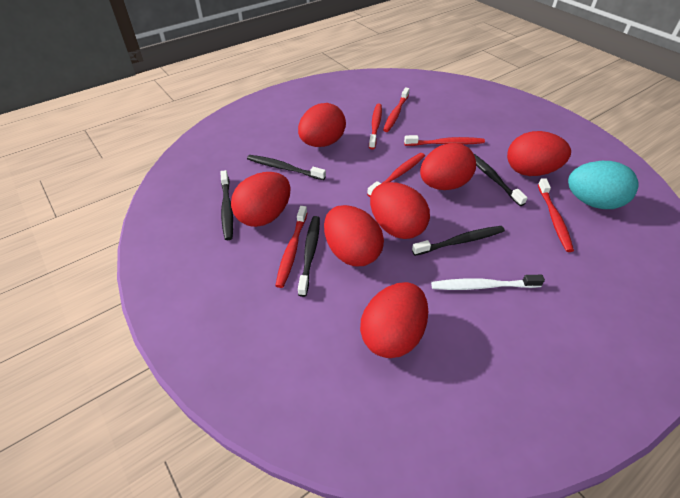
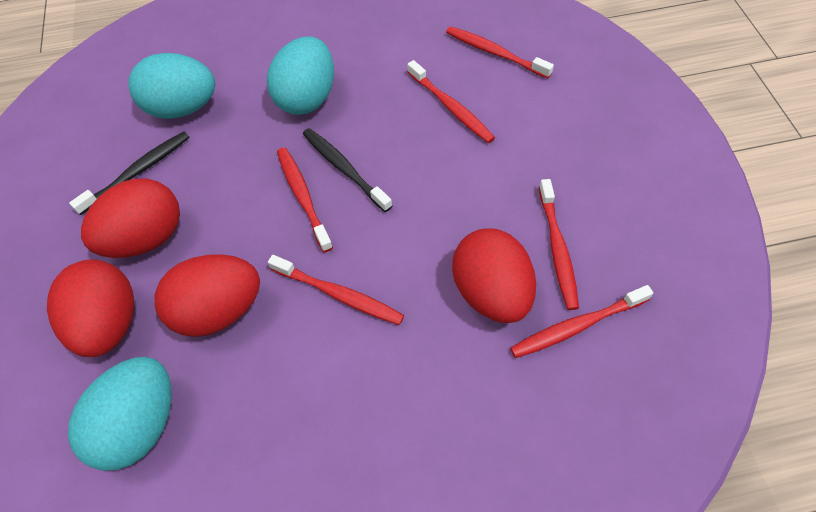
black toothbrush: [220,170,233,240] [247,155,326,180] [298,216,320,297] [412,226,505,256] [473,153,528,206] = 5 -> [69,131,189,215] [303,128,392,212] = 2
red egg: [231,172,291,227] [298,103,346,147] [324,205,384,266] [360,282,428,358] [370,182,430,239] [420,143,476,190] [507,131,571,176] = 7 -> [47,260,134,357] [81,179,180,258] [155,254,260,337] [452,229,536,323] = 4
turquoise egg: [568,161,639,209] = 1 -> [68,357,172,471] [128,53,215,119] [267,36,334,115] = 3
white toothbrush: [431,275,545,290] = 1 -> none = 0

